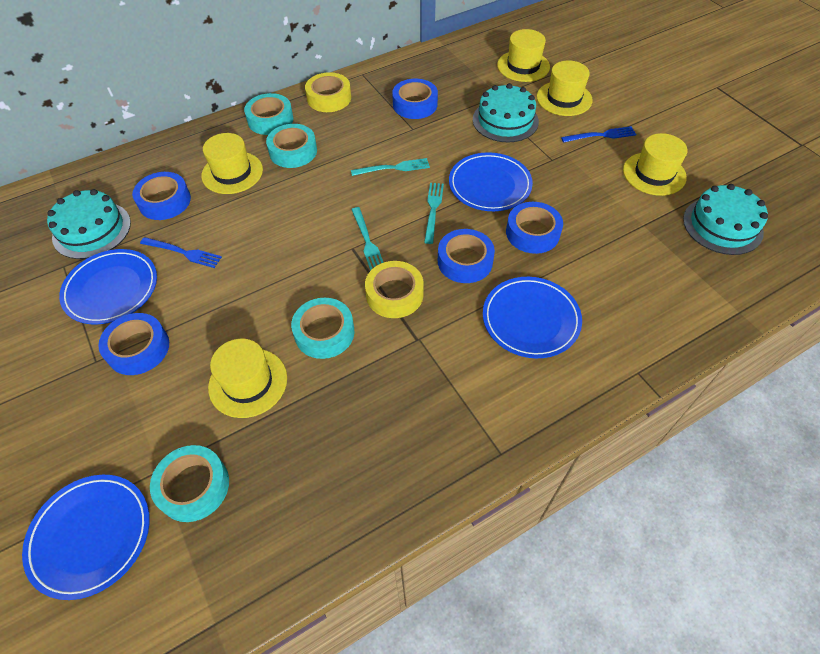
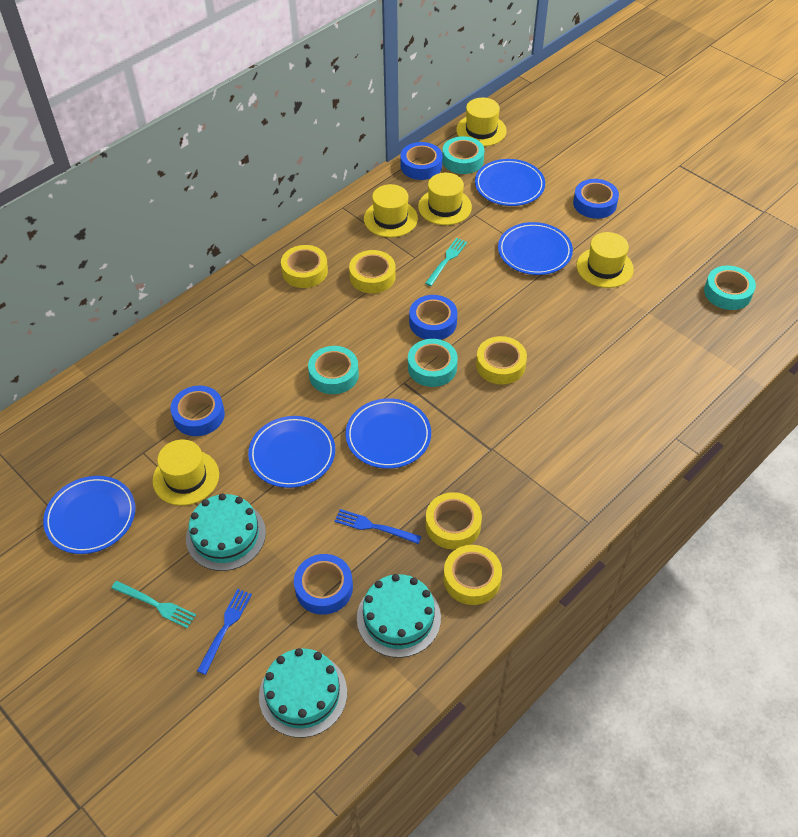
blue plate: [22,475,150,600] [59,249,157,324] [449,152,533,211] [483,277,582,358] = 4 -> [43,476,135,554] [248,416,335,488] [346,398,431,469] [475,159,545,206] [498,222,573,275] = 5
turquoise fork: [351,158,430,176] [351,207,384,271] [424,183,444,244] = 3 -> [111,581,196,628] [425,238,467,286] = 2
yellow tape: [305,72,351,112] [365,261,424,318] = 2 -> [281,245,328,288] [349,250,396,293] [426,492,482,550] [444,545,502,605] [476,336,527,384] = 5

